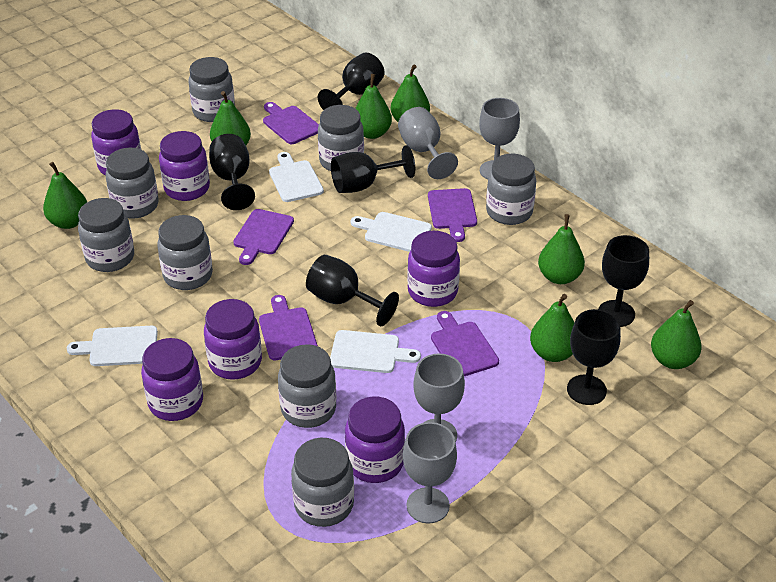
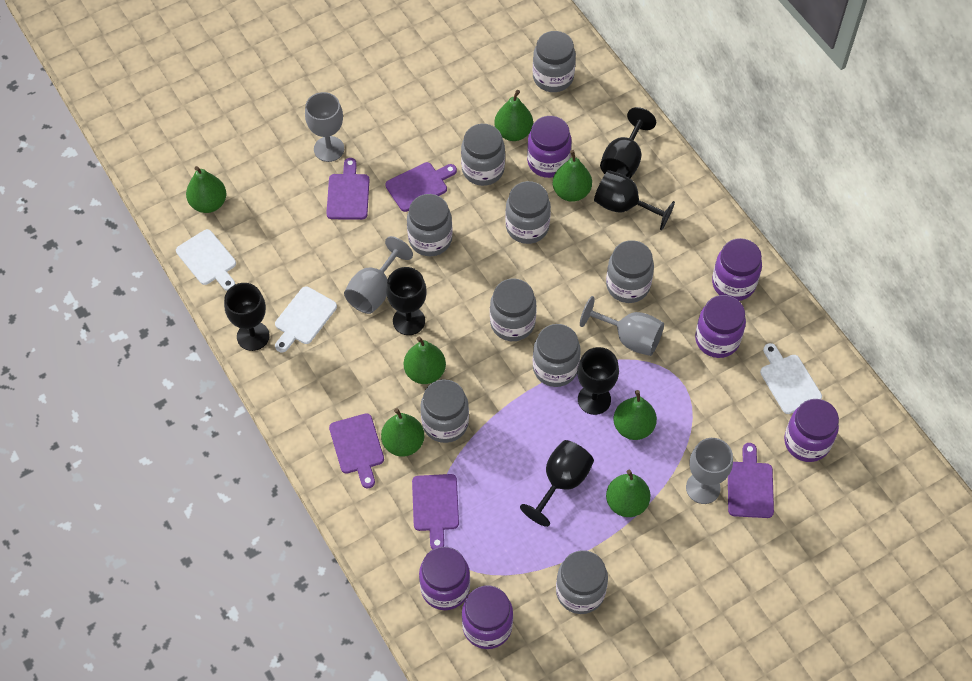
grey jar: [78,198,134,272] [106,148,159,219] [157,215,213,290] [188,57,235,122] [278,344,336,428] [291,438,354,527] [318,105,364,171] [486,154,536,225] = 8 -> [407,194,453,256] [421,379,469,443] [461,124,505,186] [490,278,536,341] [505,181,551,244] [533,31,576,92] [533,324,581,387] [556,550,608,614] [606,240,654,303] = 9
white cutting board: [67,326,158,366] [269,152,324,202] [330,330,421,373] [351,212,432,252] = 4 -> [176,229,236,291] [275,286,337,353] [760,343,822,414] = 3

